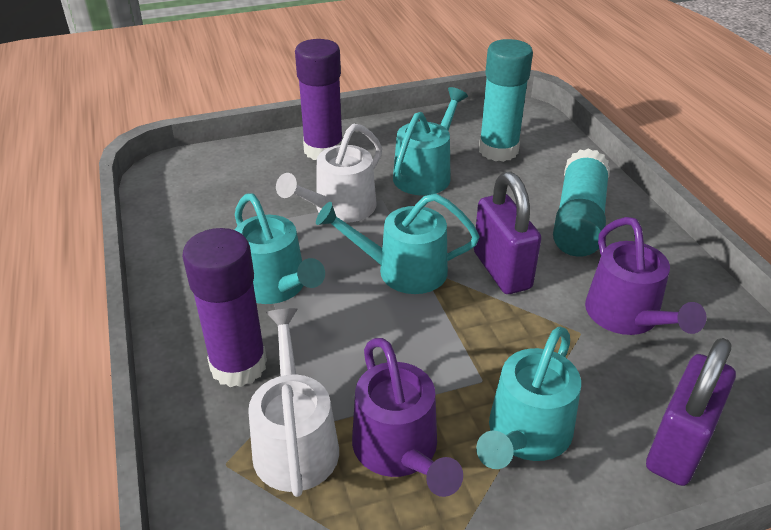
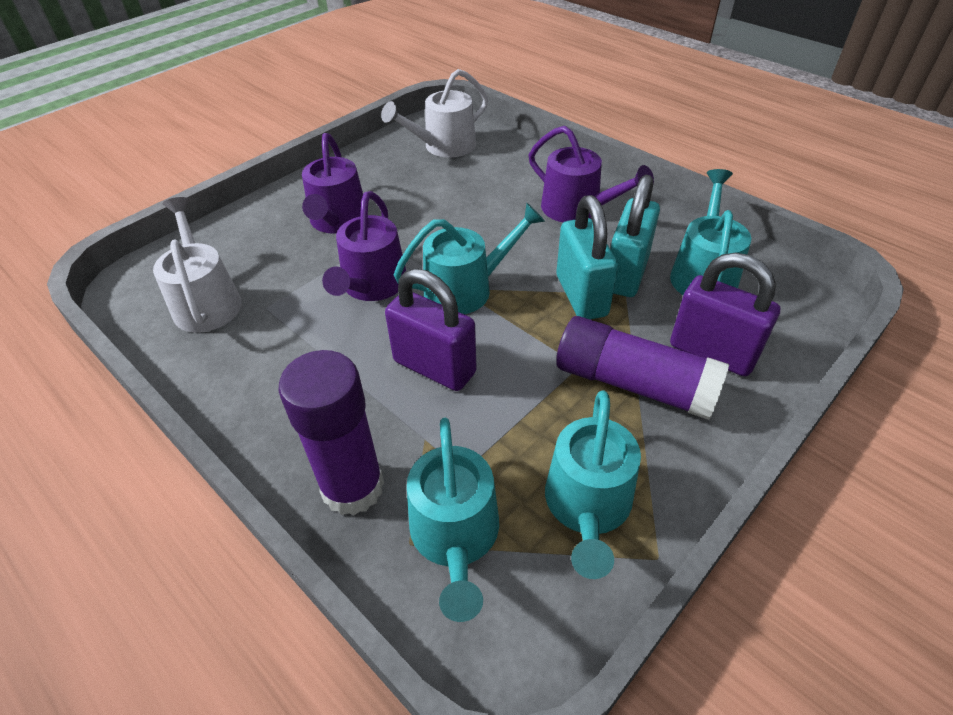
purple watering can: [352,338,463,497] [585,217,706,335] = 2 -> [302,133,363,234] [322,191,406,301] [529,126,654,222] = 3
turquoise glue stick: [479,39,533,162] [553,148,610,257] = 2 -> none = 0
turquoise padlock: none = 0 -> [557,195,618,319] [610,175,660,297] = 2

